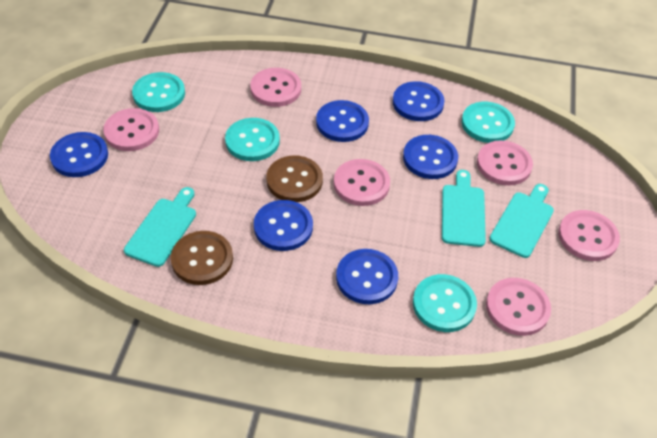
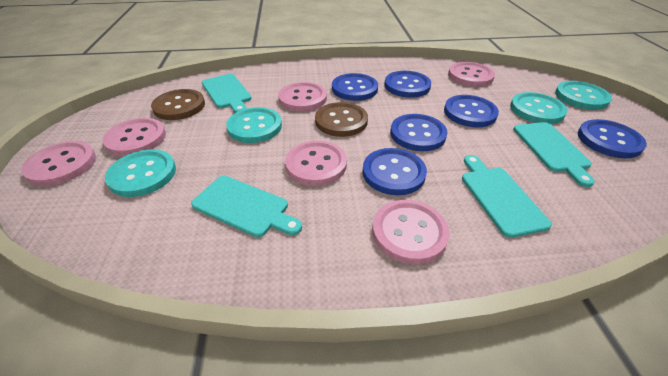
turquoise cutting board: [124,187,196,267] [442,170,486,247] [489,184,554,258] = 3 -> [191,176,302,237] [202,74,252,113] [462,155,552,238] [513,122,595,187] = 4

